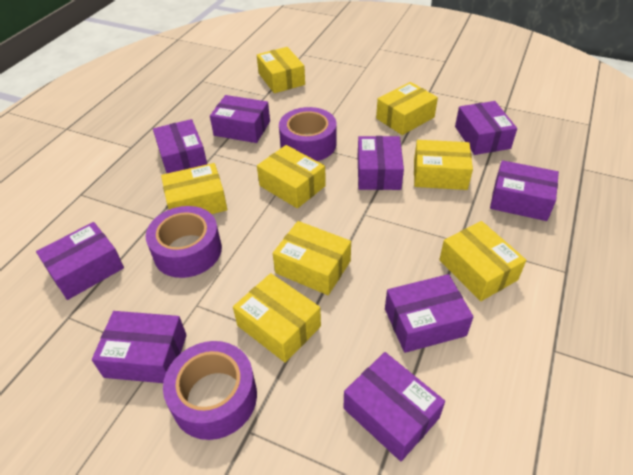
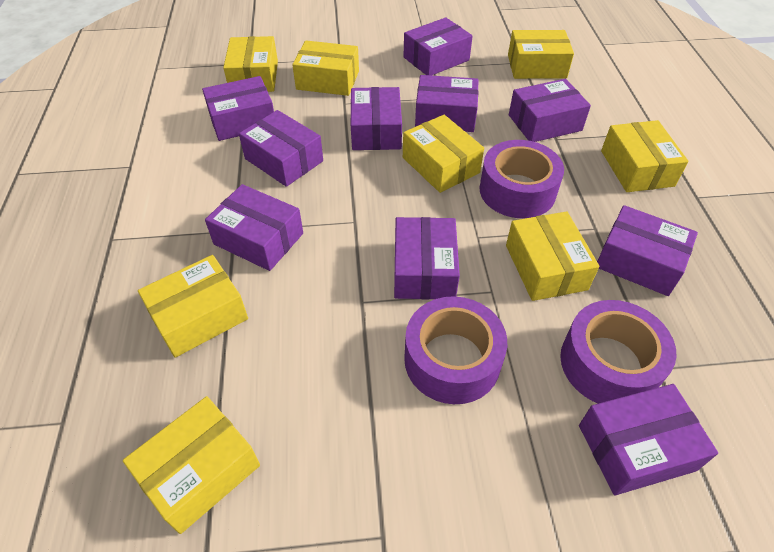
purple box: [36,222,124,300] [92,311,186,383] [153,119,207,173] [210,95,270,143] [343,352,445,461] [358,136,404,190] [385,274,473,353] [455,101,517,155] [490,160,559,221] = 9 -> [202,76,274,141] [205,184,303,271] [239,110,323,187] [351,87,402,150] [394,217,460,299] [403,17,473,76] [415,75,479,132] [509,79,591,142] [579,384,718,495] [597,205,698,296] = 10

